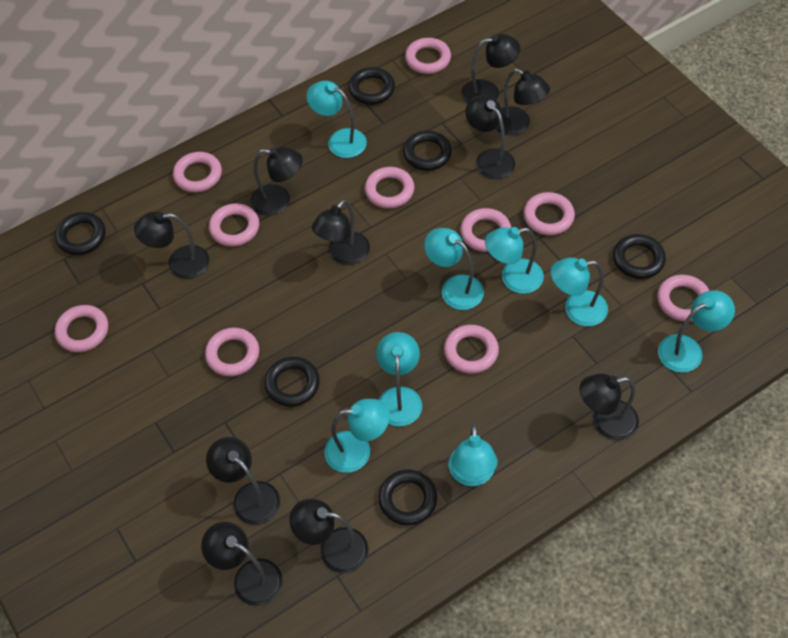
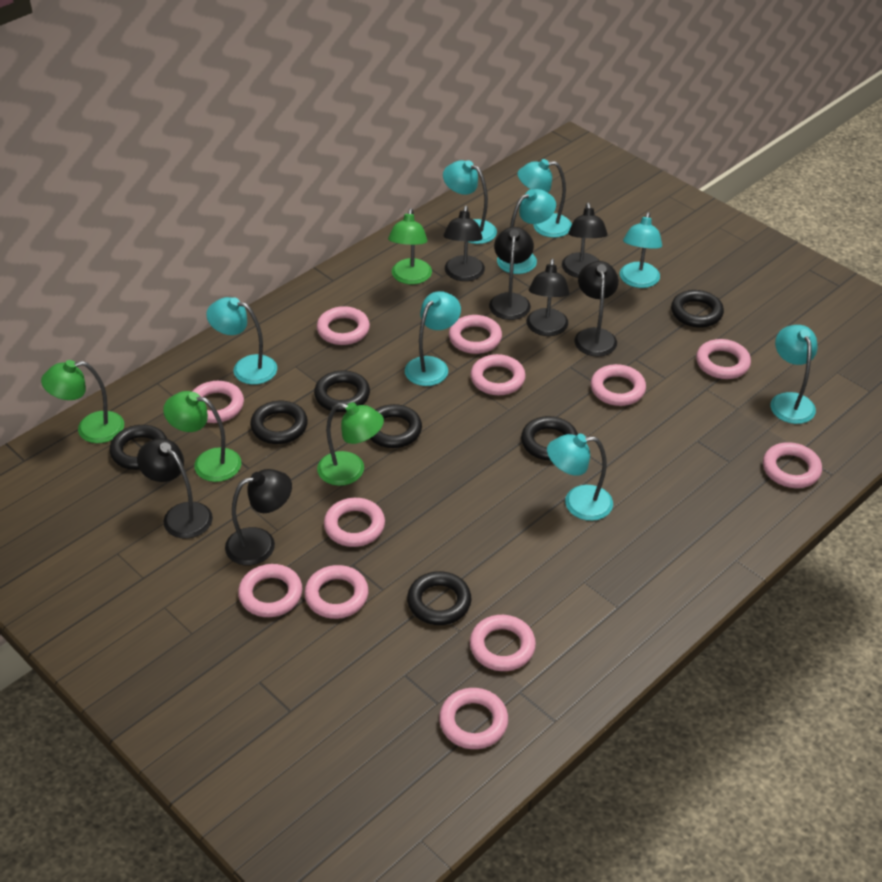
black lamp: [134,212,210,279] [201,522,283,606] [206,437,280,525] [250,147,303,216] [289,499,368,573] [312,200,370,265] [461,34,520,104] [465,95,515,179] [495,68,550,136] [580,373,639,440] = 10 -> [137,438,213,539] [225,469,292,565] [443,205,485,281] [489,227,534,320] [526,258,570,336] [562,203,608,278] [575,261,619,356] = 7
black ring: [55,212,106,255] [264,357,320,407] [348,67,395,105] [378,470,437,526] [403,131,452,171] [613,234,666,279] = 6 -> [110,425,167,470] [250,401,308,444] [314,370,370,412] [370,404,422,448] [407,571,471,625] [521,416,578,461] [671,290,724,328] = 7
green lamp: none = 0 -> [41,360,124,443] [163,391,241,482] [317,402,384,486] [388,208,432,284] = 4
pink ring: [55,305,108,352] [173,152,222,192] [205,328,259,376] [209,203,259,246] [365,167,414,208] [405,38,451,74] [444,325,499,374] [460,208,511,252] [524,192,575,235] [657,275,710,321] = 10 -> [192,381,244,423] [238,564,302,617] [304,565,369,619] [317,306,370,345] [324,498,385,547] [439,688,508,749] [449,315,502,354] [470,354,526,395] [470,615,536,671] [591,364,646,406] [696,339,751,379] [763,442,822,488] = 12

